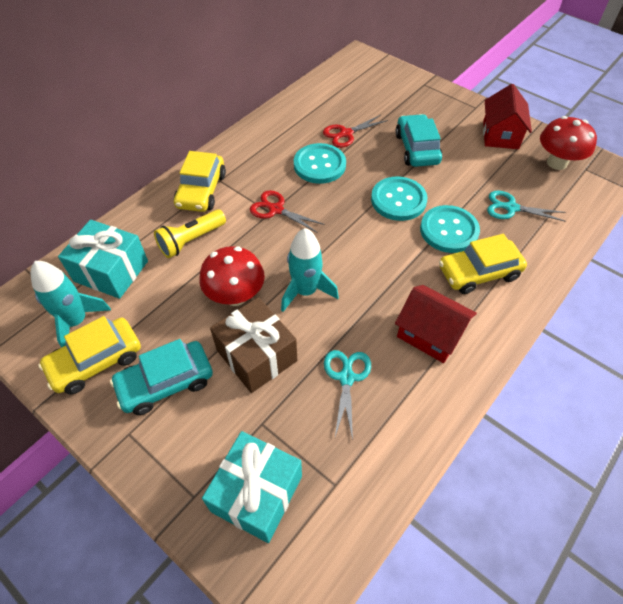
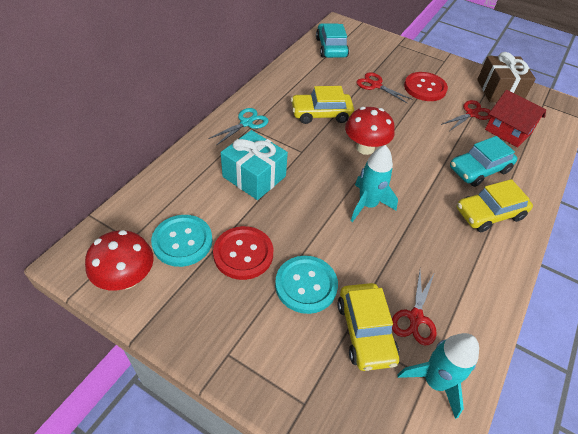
red button: none = 0 -> [213,226,273,280] [404,72,448,101] = 2
red house: [395,285,477,363] [483,84,532,149] = 2 -> [485,90,546,148] = 1
red scissors: [250,190,325,233] [323,115,388,148] = 2 -> [356,72,413,104] [392,271,436,345] [441,100,491,131] = 3
turquoise button: [294,143,346,184] [371,176,427,221] [420,205,480,253] = 3 -> [151,215,213,267] [275,256,338,314] = 2
turquoise gift: [58,220,148,299] [202,431,302,543] = 2 -> [221,130,288,200] = 1
turquoise scissors: [324,350,371,440] [487,190,566,222] = 2 -> [208,108,269,145] = 1
yellow flashlight: [154,209,226,258] = 1 -> none = 0

